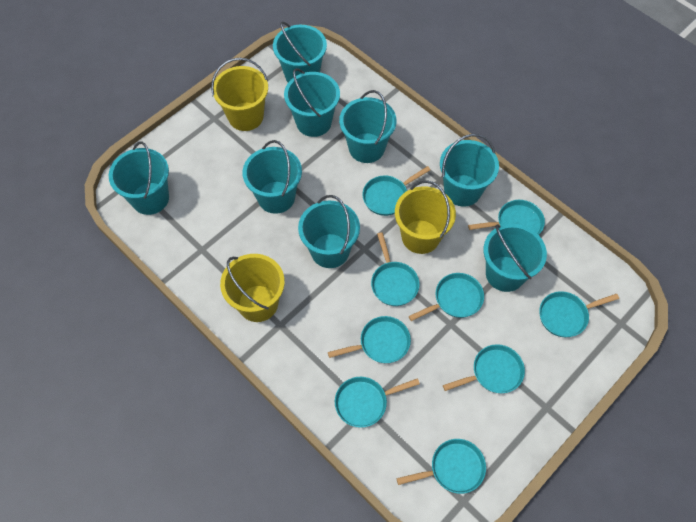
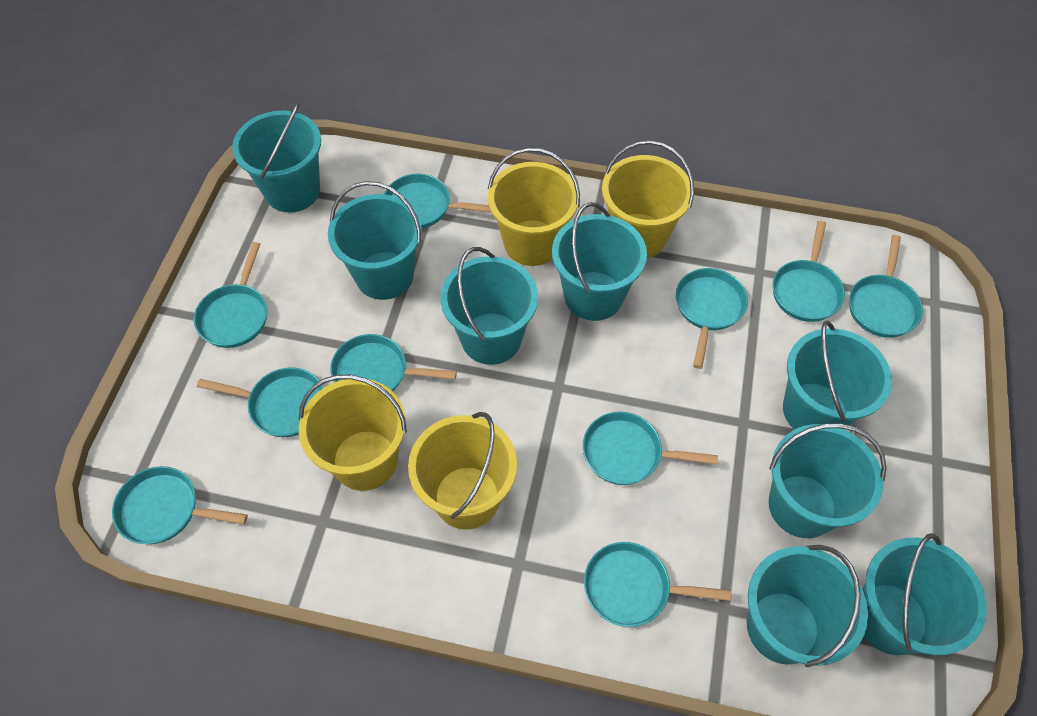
turquoise pan: [328,316,411,363] [335,377,420,428] [363,166,430,216] [371,232,420,306] [396,439,486,494] [409,273,484,321] [443,344,525,393] [468,200,545,235] [539,291,619,337] = 9 -> [112,466,248,544] [194,242,267,348] [197,367,323,437] [330,334,457,392] [384,174,492,228] [583,412,718,485] [584,542,731,627] [676,268,748,369] [772,221,845,322] [849,235,923,338] = 10
yellow bucket: [211,58,268,131] [220,254,285,322] [395,180,456,254] = 3 -> [299,375,407,491] [408,412,517,529] [488,148,580,266] [602,140,694,258] = 4

